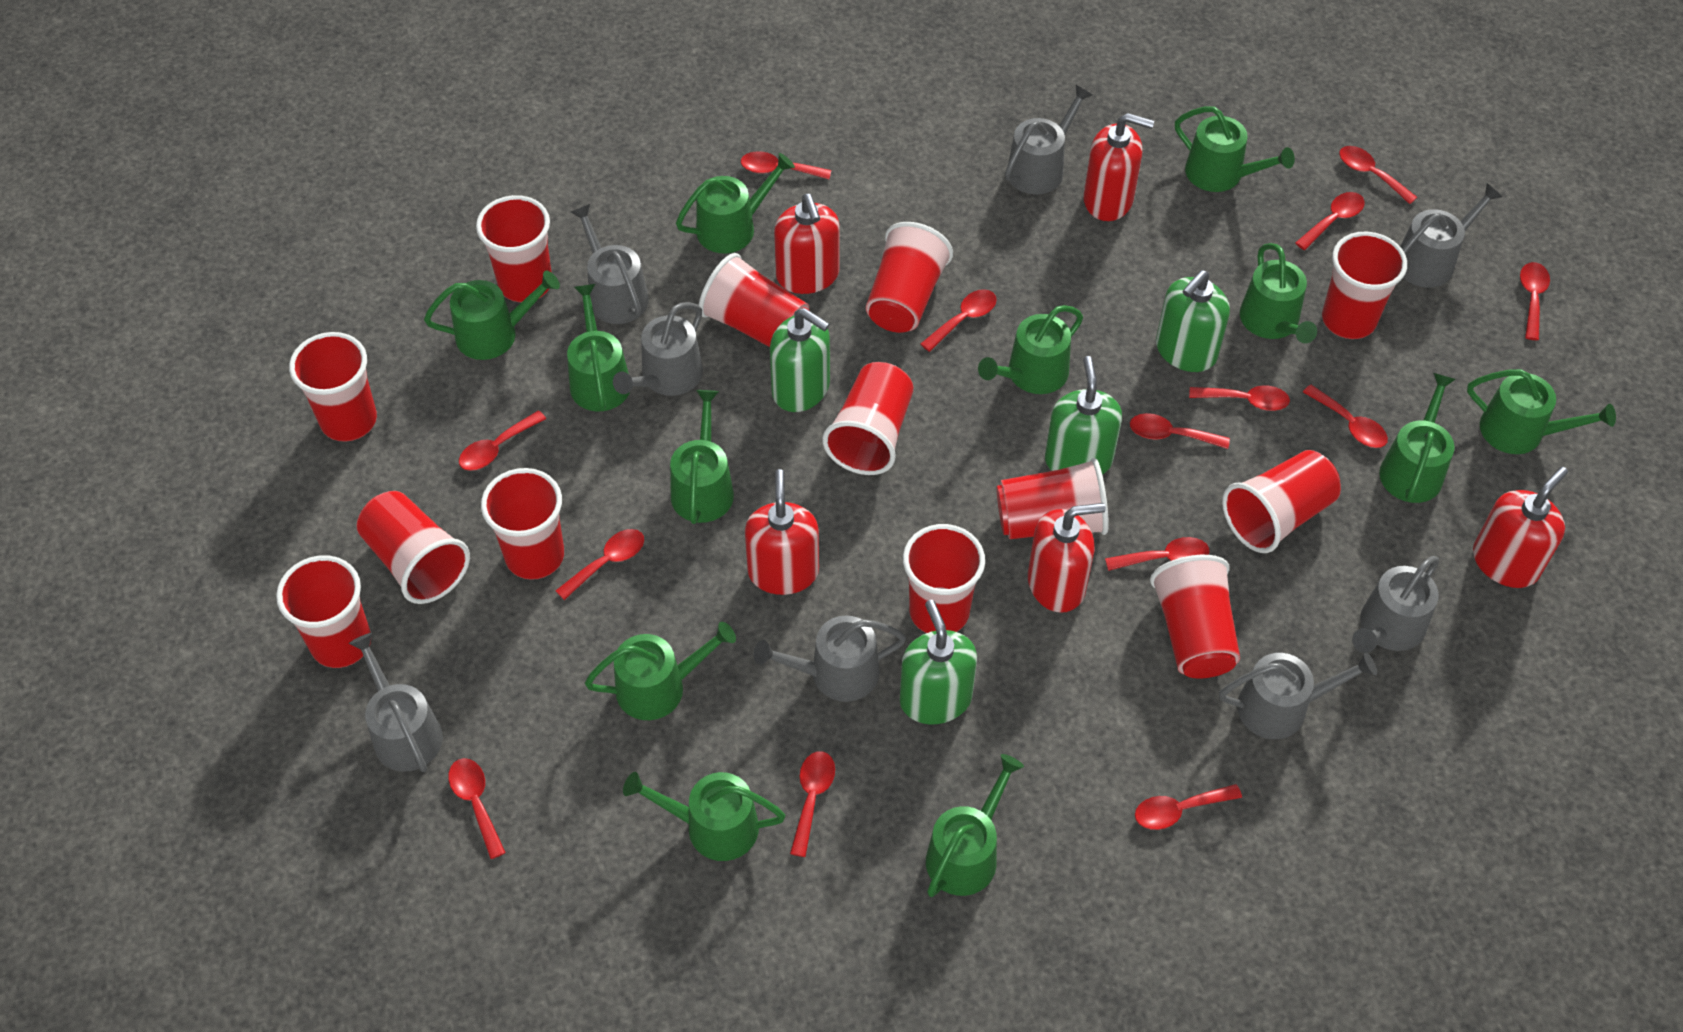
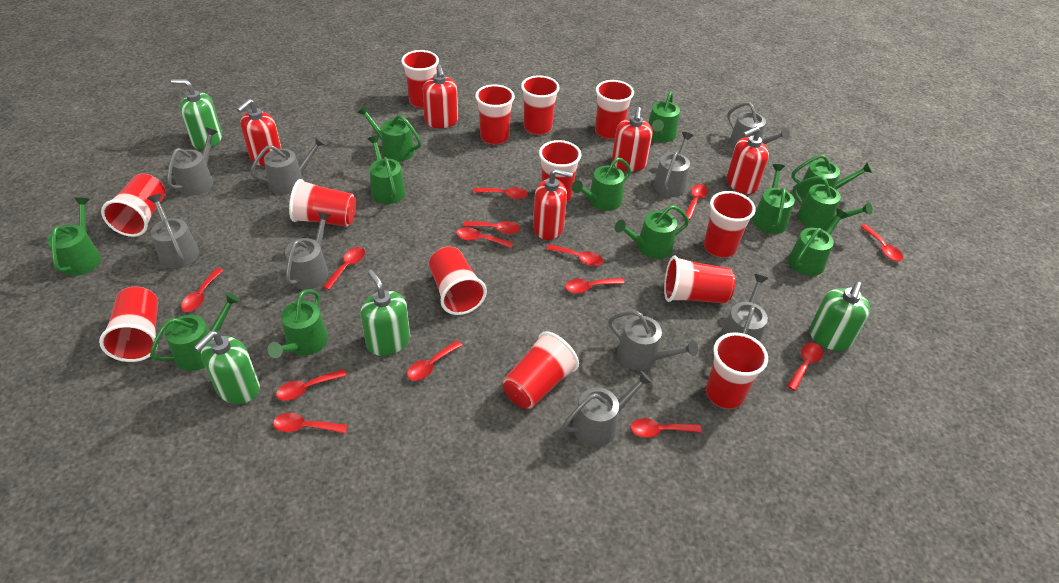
grey watering can: [349,633,443,772] [571,204,649,324] [613,302,703,396] [754,615,906,702] [1005,85,1092,195] [1219,652,1377,739] [1352,556,1439,653] [1400,183,1503,288] = 8 -> [147,194,199,268] [167,127,218,195] [250,136,326,194] [285,212,331,289] [563,371,653,447] [608,310,698,370] [653,132,693,197] [720,274,768,343] [727,102,790,149] = 9

